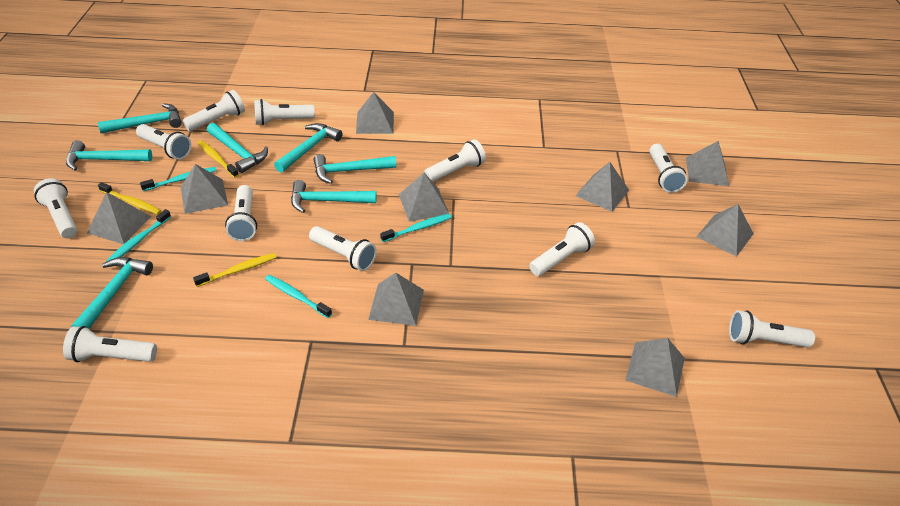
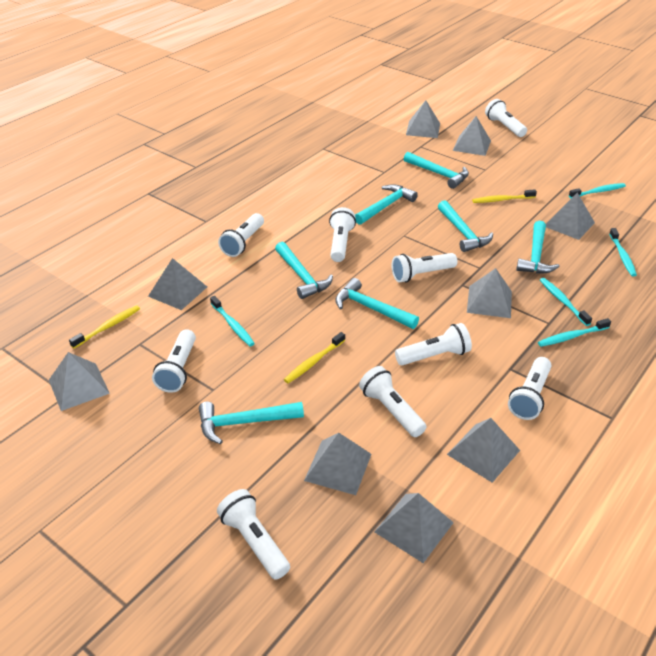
turquoise toothbrush: [106,209,171,261] [140,167,217,191] [265,275,332,318] [380,214,452,242] = 4 -> [210,296,255,346] [538,318,611,347] [540,278,592,326] [569,183,626,198] [609,228,637,276] = 5
white flashlight: [34,178,78,238] [63,326,157,362] [136,124,192,160] [183,90,245,131] [225,185,257,241] [254,99,315,126] [309,226,377,271] [424,139,486,182] [529,222,595,276] [649,144,688,193] [729,310,815,348] = 11 -> [152,329,196,393] [217,489,290,580] [218,213,264,257] [329,207,356,262] [359,366,426,437] [392,253,457,283] [395,323,472,365] [485,99,527,137] [508,357,552,420] = 9

